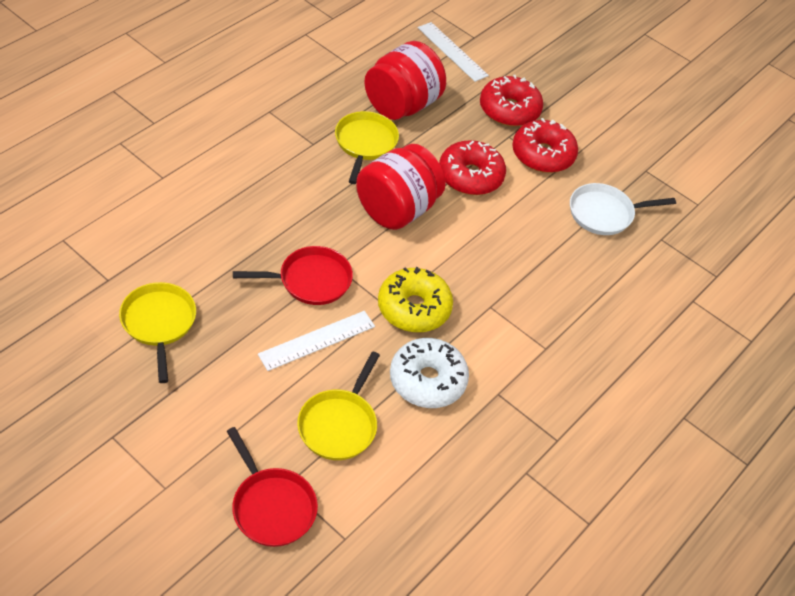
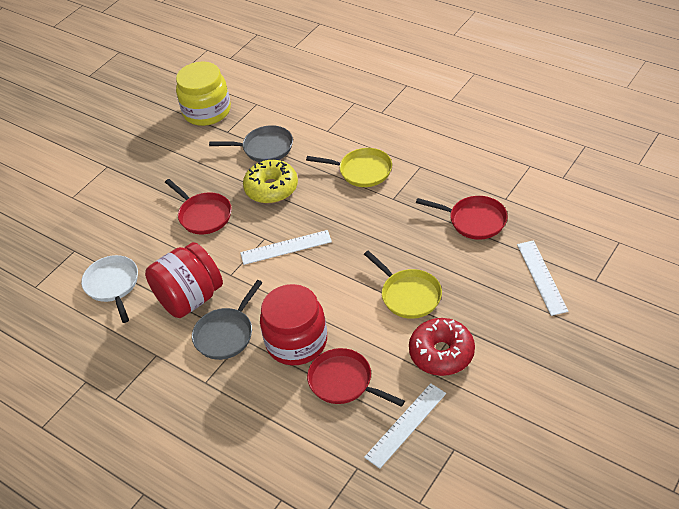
grey pan: none = 0 -> [192,280,263,360] [209,125,293,162] = 2
red donut: [439,140,506,195] [480,75,543,127] [512,118,578,173] = 3 -> [409,318,475,376] = 1
red pan: [227,427,318,547] [233,246,353,305] = 2 -> [165,179,232,235] [307,348,405,407] [416,196,507,240] = 3
white donut: [390,338,469,408] = 1 -> none = 0
white ruler: [258,311,375,371] [418,22,489,82] = 2 -> [240,230,332,265] [364,383,446,469] [517,240,569,316] = 3
yellow jar: none = 0 -> [176,61,231,126] = 1
yellow pan: [119,282,196,383] [297,351,380,460] [335,111,399,184] = 3 -> [306,148,392,187] [364,251,442,319] = 2

